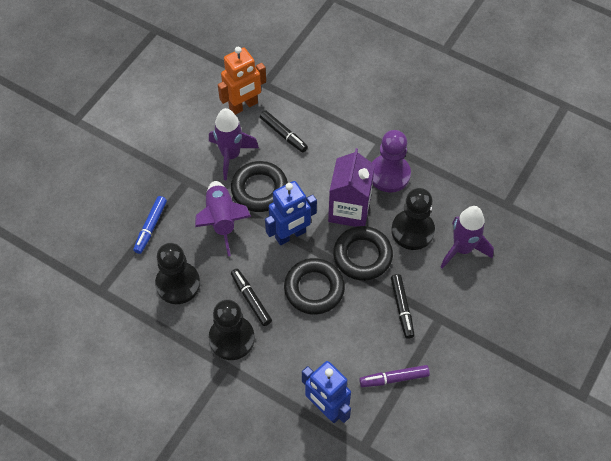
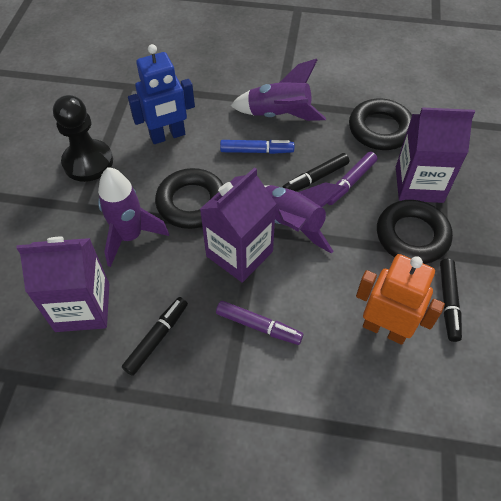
black pawn: [155,243,200,304] [209,299,255,360] [391,188,435,250] = 3 -> [53,95,113,182] = 1
blue robot: [265,181,317,245] [302,361,351,423] = 2 -> [128,44,195,144] = 1
purple carton: [328,148,375,227] = 1 -> [16,237,109,332] [200,167,276,283] [396,107,475,203] = 3
purple marker: [359,365,430,387] = 1 -> [216,301,303,345] [327,152,377,205] = 2
purple pawn: [372,130,411,193] = 1 -> none = 0

